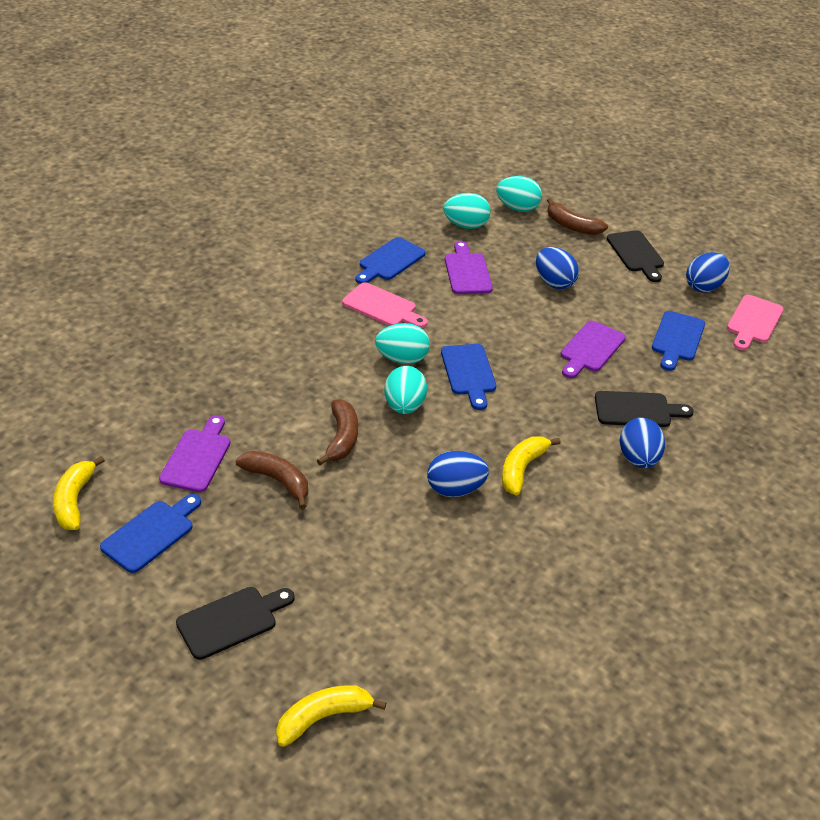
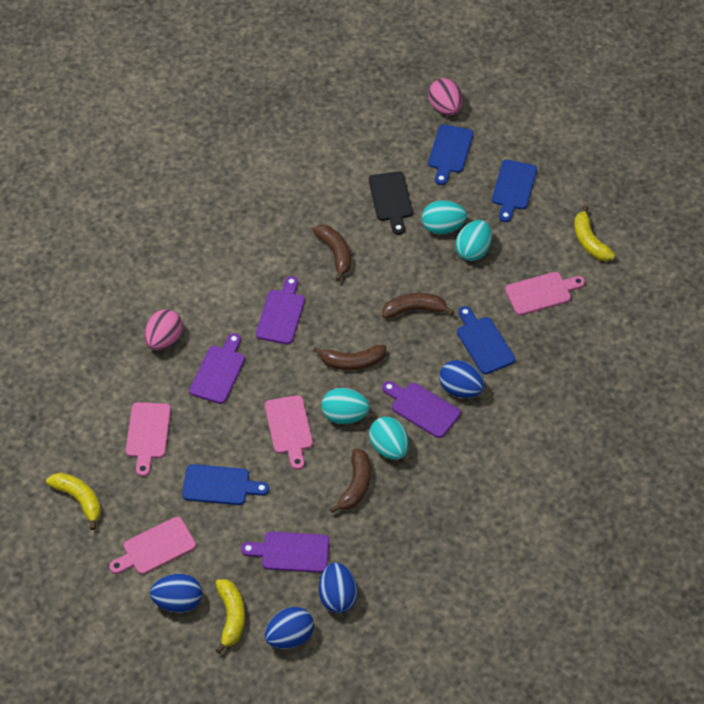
black cutting board: [176,587,295,660] [595,391,694,427] [607,230,664,282] = 3 -> [369,171,413,235] = 1
brown banana: [235,451,308,509] [317,399,358,465] [547,198,608,235] = 3 -> [312,225,351,281] [313,345,386,370] [330,448,371,513] [382,293,455,318] = 4
pink cutting board: [342,282,428,328] [727,295,784,350] = 2 -> [109,517,196,575] [126,402,171,477] [265,395,313,470] [505,272,585,315] = 4
pink egg: none = 0 -> [144,309,183,350] [428,78,463,115] = 2
purple cutting board: [159,415,230,492] [445,241,493,294] [561,321,626,378] = 3 -> [189,333,245,404] [241,531,329,573] [256,276,305,344] [382,381,460,438] = 4

